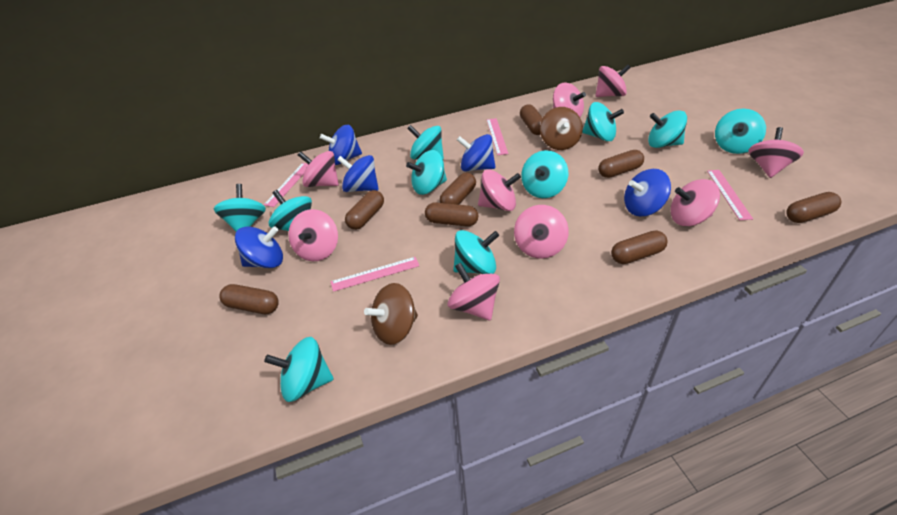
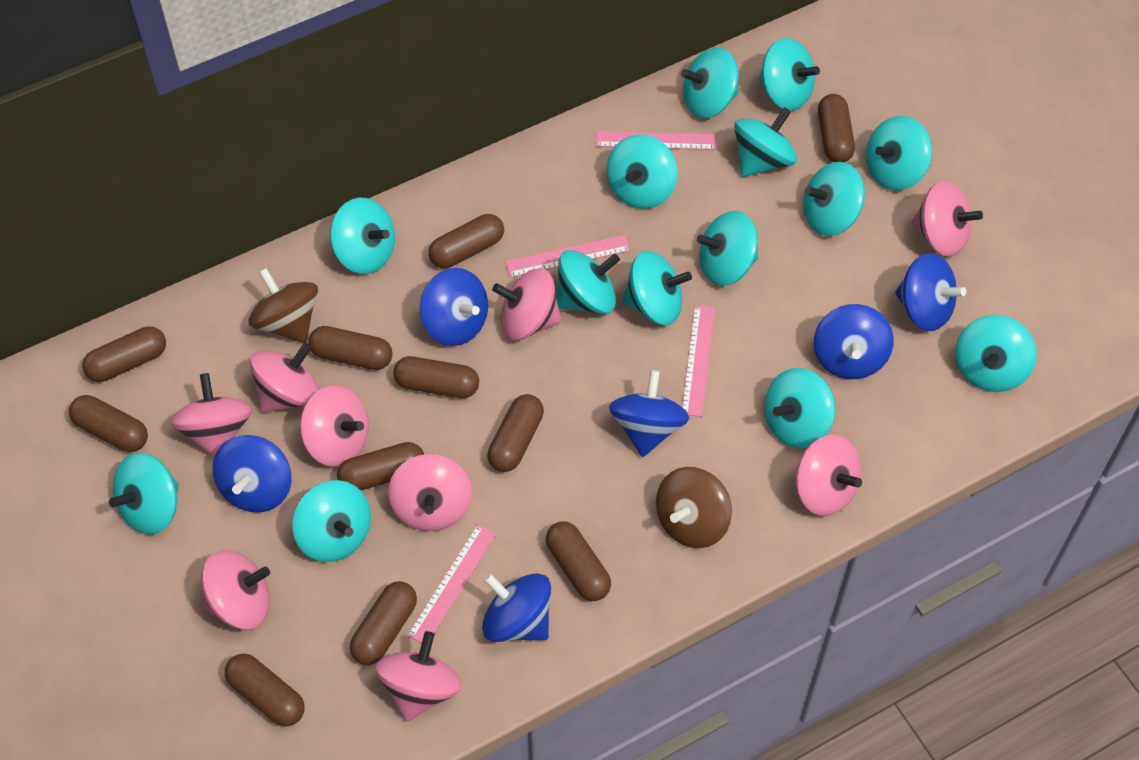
blue spinning top: [235,226,283,268] [320,125,362,165] [337,155,379,192] [457,134,495,172] [624,169,671,217] = 5 -> [213,435,291,513] [420,268,488,346] [482,573,551,642] [609,370,689,457] [814,304,894,379] [895,253,966,331] = 6
brown capsule: [219,284,279,314] [345,190,384,230] [425,202,478,227] [440,173,476,205] [520,105,543,135] [598,150,644,178] [611,230,668,264] [786,192,841,223] = 8 -> [69,395,148,452] [82,326,166,382] [225,654,305,727] [308,326,393,370] [337,442,424,491] [350,581,417,665] [393,356,479,398] [428,214,504,268] [487,394,544,472] [546,521,611,601] [818,94,855,162] = 11
turquoise spinning top: [214,184,266,231] [264,337,334,402] [269,190,312,231] [406,150,447,195] [407,125,444,160] [453,230,499,274] [521,150,568,198] [582,102,624,141] [648,110,687,148] [715,108,766,154] = 10 -> [109,453,179,535] [292,480,371,562] [330,198,395,274] [556,250,620,314] [607,135,677,209] [622,251,692,325] [681,47,739,118] [697,211,759,286] [734,107,797,177] [759,38,820,111] [764,368,835,449] [803,162,865,236] [866,116,932,191] [955,315,1037,392] = 14

